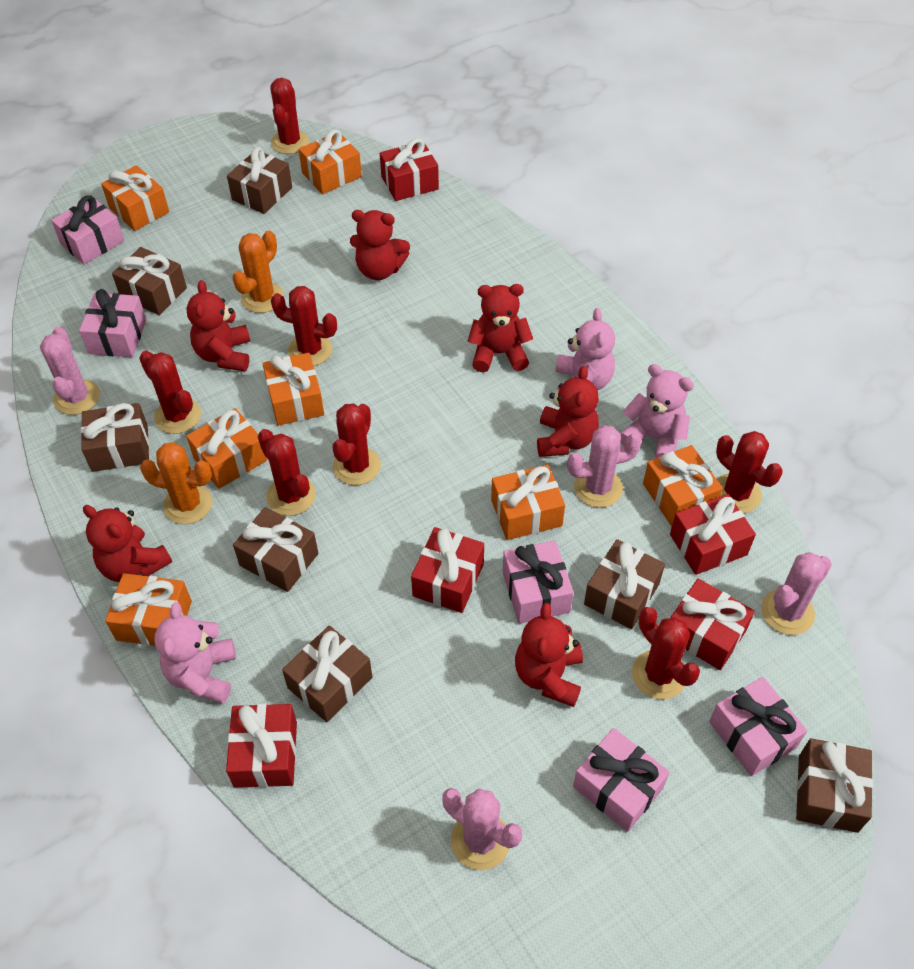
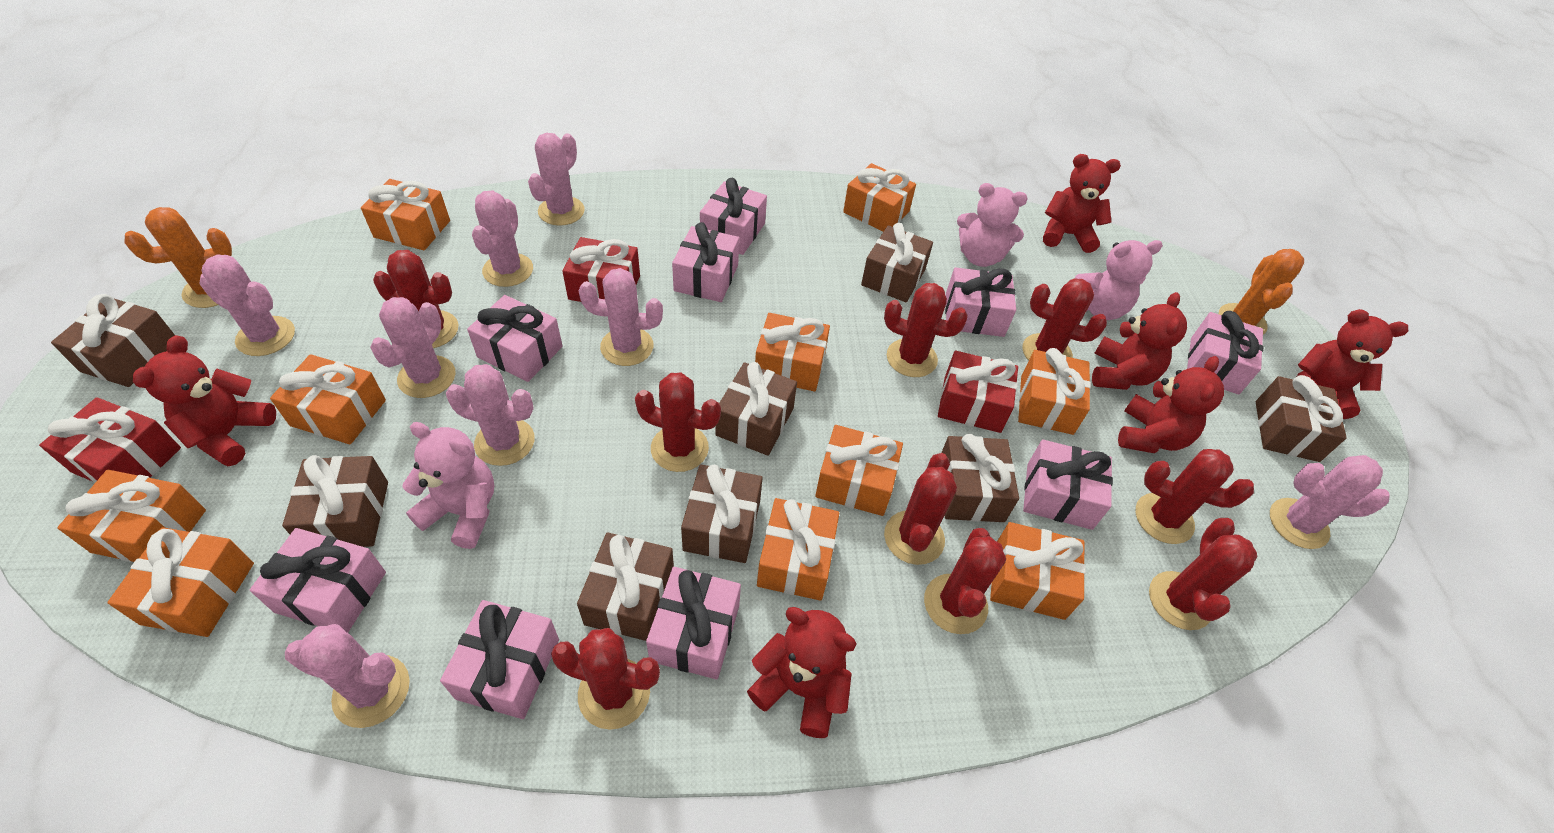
brown gift: [81,403,149,472] [112,247,187,315] [227,147,292,214] [233,507,318,592] [282,625,372,722] [584,539,665,629] [796,738,873,833] = 7 -> [51,294,175,387] [282,455,388,547] [577,532,674,641] [681,464,762,563] [715,362,797,456] [861,223,933,302] [941,434,1019,522] [1256,375,1347,462] = 8
orange gift: [101,165,169,231] [105,573,192,646] [186,408,267,489] [262,353,324,426] [299,129,362,194] [491,465,565,540] [643,445,723,527] = 7 -> [57,470,206,562] [107,527,254,637] [270,354,386,444] [361,179,450,250] [755,313,830,392] [757,498,839,601] [815,425,903,516] [843,163,916,232] [990,522,1086,620] [1018,348,1091,435] = 10
pink cactus: [40,326,100,415] [442,788,522,870] [567,425,642,508] [761,552,832,635] = 4 -> [199,255,295,356] [285,624,410,728] [370,297,456,398] [446,364,535,466] [472,191,533,287] [528,133,585,226] [579,268,663,366] [1270,455,1390,549] = 8
pink gift: [51,195,125,264] [79,289,147,357] [503,540,574,624] [573,728,670,832] [709,677,807,776] = 5 -> [250,528,386,633] [440,600,559,719] [467,295,562,382] [646,567,741,679] [672,222,739,302] [700,178,767,255] [945,267,1016,337] [1023,439,1113,530] [1187,311,1263,394] = 9
red cactus: [139,351,201,434] [258,429,316,516] [270,78,309,154] [271,286,337,366] [333,404,381,485] [632,607,700,699] [716,431,783,513] = 7 -> [373,250,458,348] [551,628,660,730] [635,373,721,472] [884,283,968,377] [884,453,957,565] [924,528,1006,634] [1022,278,1107,361] [1136,449,1254,544] [1149,518,1257,630] = 9
red gift: [226,704,297,788] [380,138,439,201] [411,527,484,613] [670,494,756,575] [671,578,755,670] = 5 -> [39,397,181,483] [562,237,640,302] [938,351,1018,433] = 3

